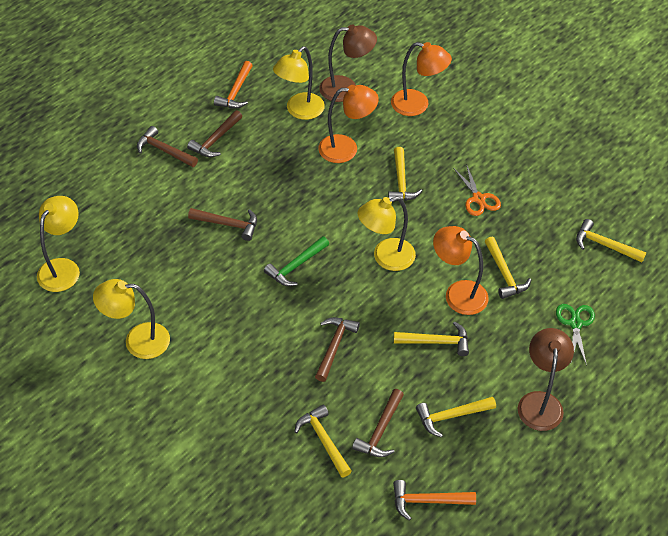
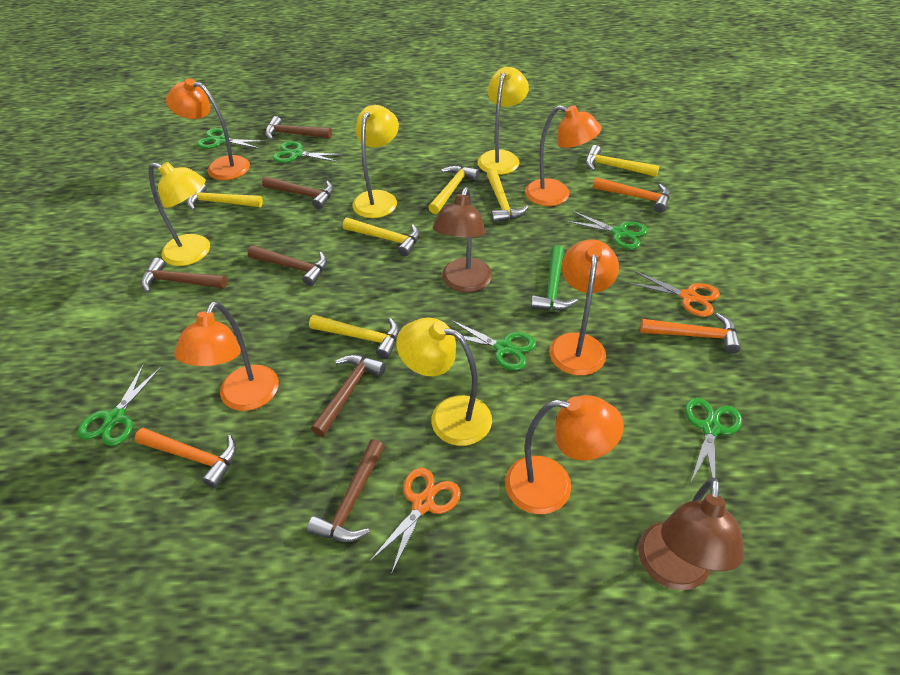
brown hammer: [137,126,198,167] [187,110,242,157] [188,208,257,241] [315,317,360,382] [352,389,404,457] = 5 -> [141,258,227,293] [248,246,327,286] [262,176,333,209] [265,116,332,140] [307,439,385,542] [311,355,386,437] = 6
green scissors: [556,304,595,366] = 1 -> [78,364,161,446] [197,128,266,149] [273,141,343,163] [451,320,536,371] [566,211,648,249] [685,398,742,481] = 6
orange hammer: [214,61,253,109] [393,480,476,521] = 2 -> [135,428,237,488] [593,177,670,213] [640,313,741,354] = 3
orange lamp: [318,85,379,163] [391,42,452,116] [433,226,489,315] = 3 -> [166,78,250,180] [174,301,279,411] [505,395,624,514] [525,105,602,206] [549,239,619,376] = 5
orange scissors: [453,164,501,216] = 1 -> [370,468,461,575] [628,271,720,317] = 2

